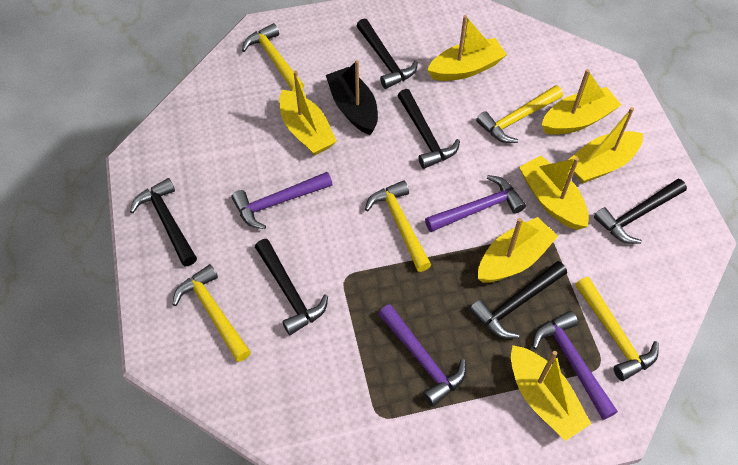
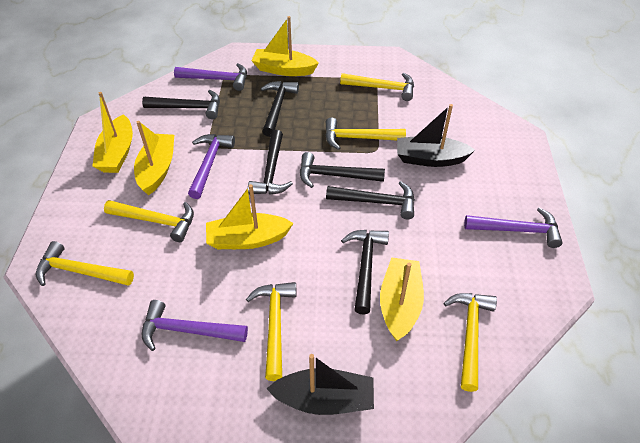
black boat: [326,60,378,135] = 1 -> [266,354,374,415] [397,104,475,167] = 2
yellow boat: [279,70,337,155] [427,15,507,81] [478,217,558,283] [511,345,591,441] [519,156,589,230] [542,69,621,135] [568,107,643,184] = 7 -> [92,92,133,173] [134,121,174,195] [206,184,294,249] [251,16,319,76] [380,257,424,342] = 5
yellow hammer: [172,264,251,362] [242,23,304,92] [365,180,431,272] [476,85,563,143] [575,277,659,381] = 5 -> [36,241,134,286] [104,200,194,242] [246,282,296,381] [325,117,406,150] [340,73,414,101] [444,293,497,392] = 6

